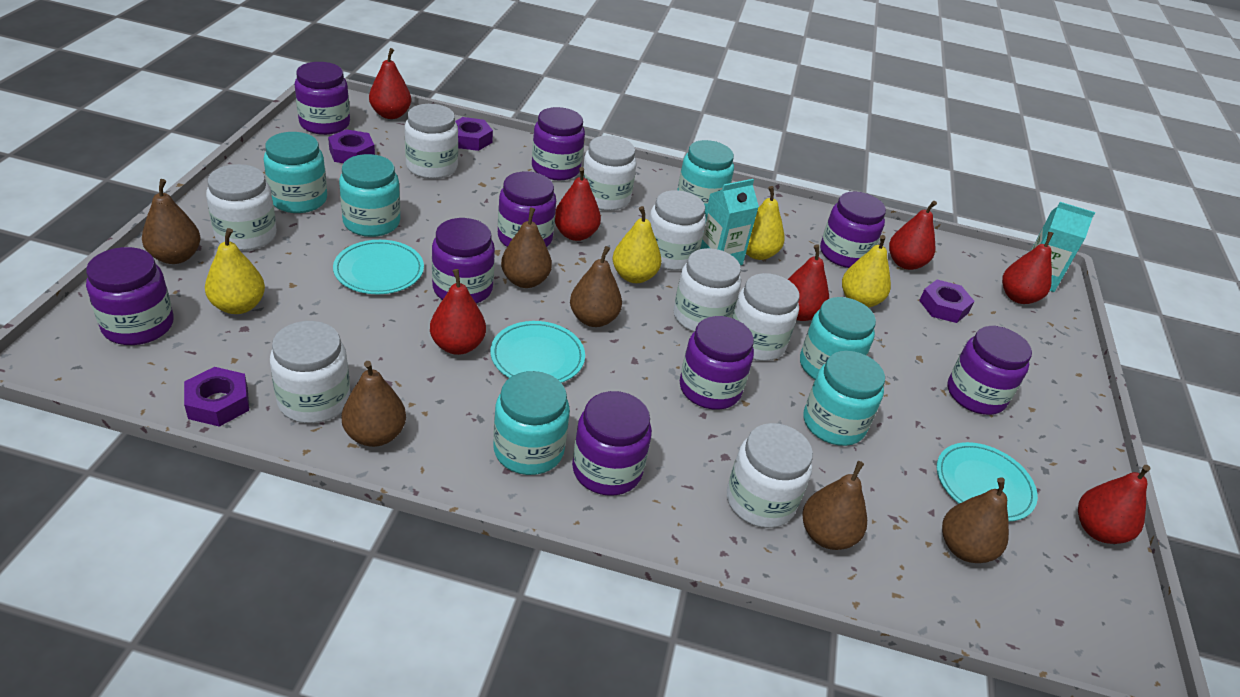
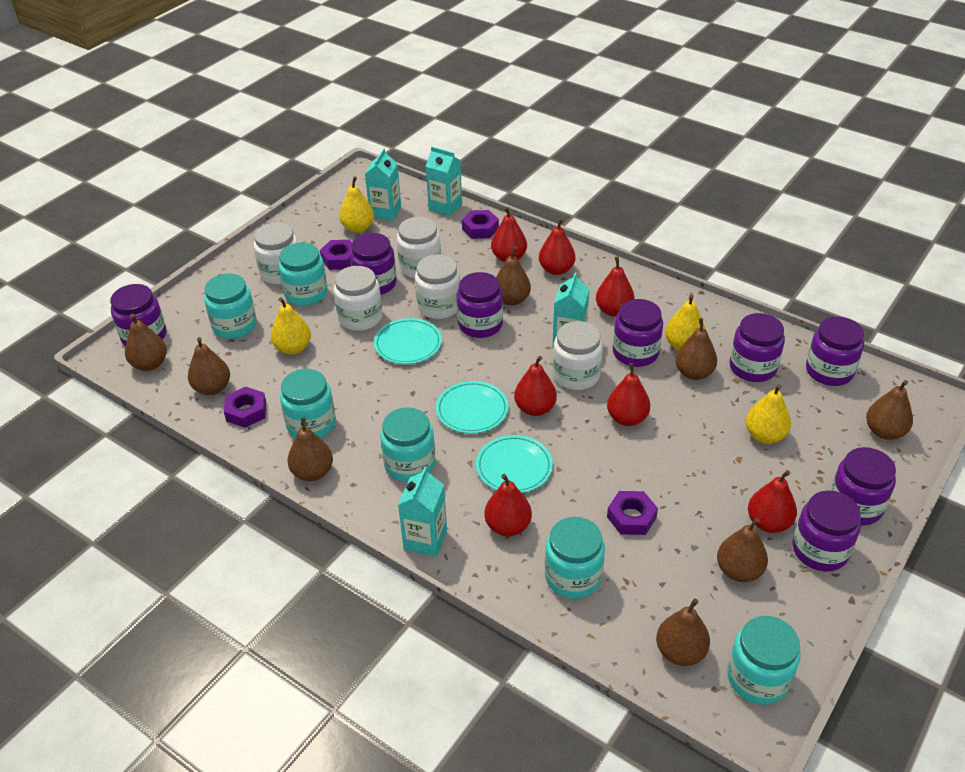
brown pear: [142,179,201,264] [341,361,406,447] [501,207,552,288] [570,246,622,327] [802,461,867,550] [942,477,1009,563] = 6 -> [125,314,167,371] [188,337,230,395] [287,417,333,481] [496,247,531,306] [656,598,710,666] [675,318,717,380] [717,518,768,582] [866,380,913,440] = 8
purple jar: [86,247,173,345] [295,62,350,135] [432,218,495,304] [498,171,556,247] [532,107,585,180] [572,391,652,496] [680,316,754,410] [820,192,886,268] [947,326,1032,415] = 9 -> [110,284,166,346] [350,233,397,295] [457,272,503,338] [613,299,663,367] [729,313,785,382] [792,491,861,571] [806,317,864,386] [830,447,896,525] = 8
turquoise carton: [700,179,759,265] [1031,202,1095,292] = 2 -> [365,148,401,221] [398,467,447,557] [426,146,462,216] [553,272,589,349] = 4
white jar: [206,164,277,251] [270,321,350,423] [405,104,458,179] [583,136,637,211] [649,190,706,271] [673,248,741,332] [727,423,813,528] [732,273,799,361] = 8 -> [254,222,298,285] [334,266,382,331] [397,217,441,278] [415,255,460,319] [553,321,603,390] = 5

